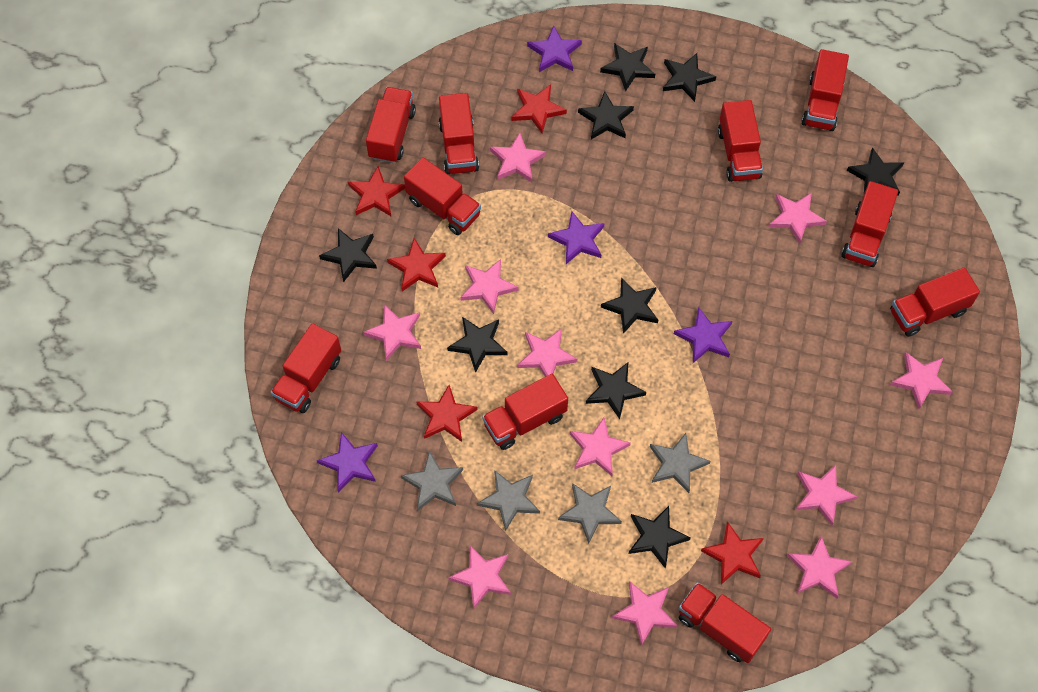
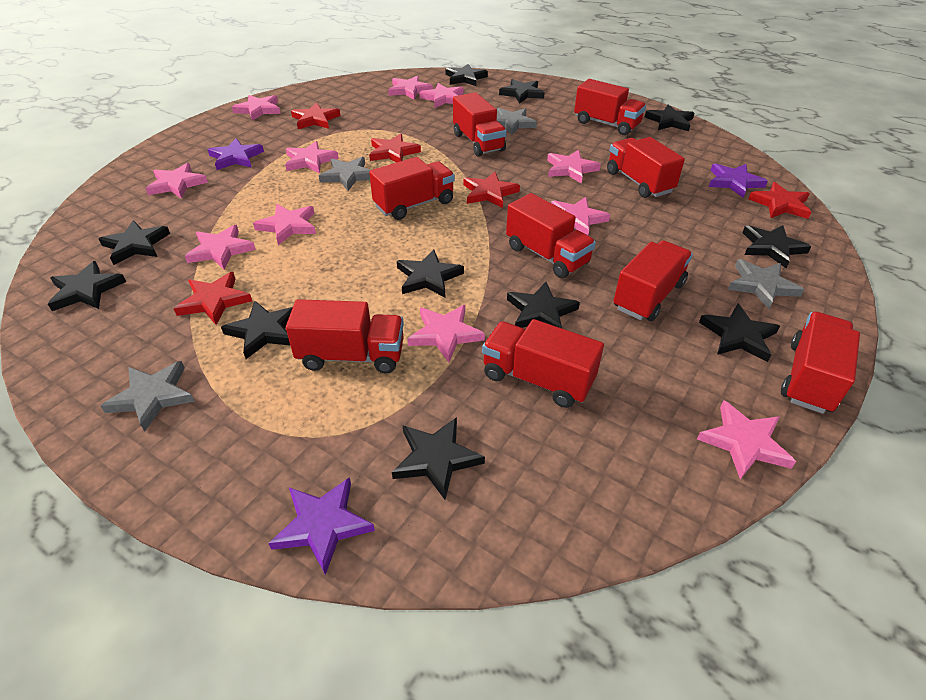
black star: [319,228,377,282] [447,317,507,373] [578,91,634,139] [586,362,646,420] [600,43,655,91] [601,277,658,334] [629,506,691,569] [663,53,716,102] [847,147,904,196] = 9 -> [48,261,126,311] [99,220,170,265] [221,301,293,359] [392,417,485,500] [397,249,464,297] [445,64,488,86] [499,79,545,103] [507,282,580,328] [645,104,694,131] [699,304,780,362] [742,225,812,268] = 11
purple star: [317,432,378,493] [527,25,582,72] [548,211,605,264] [674,307,733,363] = 4 -> [207,138,264,170] [268,477,375,575] [709,163,768,198] = 3
red truck: [271,323,341,413] [366,87,416,163] [404,157,481,235] [439,93,479,174] [482,374,568,450] [679,582,771,663] [718,100,763,182] [802,49,849,131] [841,181,898,267] [890,267,980,337] = 10 -> [286,299,404,373] [369,157,455,220] [453,92,507,157] [482,319,604,408] [506,193,596,278] [574,79,646,135] [607,137,685,198] [613,240,693,321] [781,312,860,414] = 9

